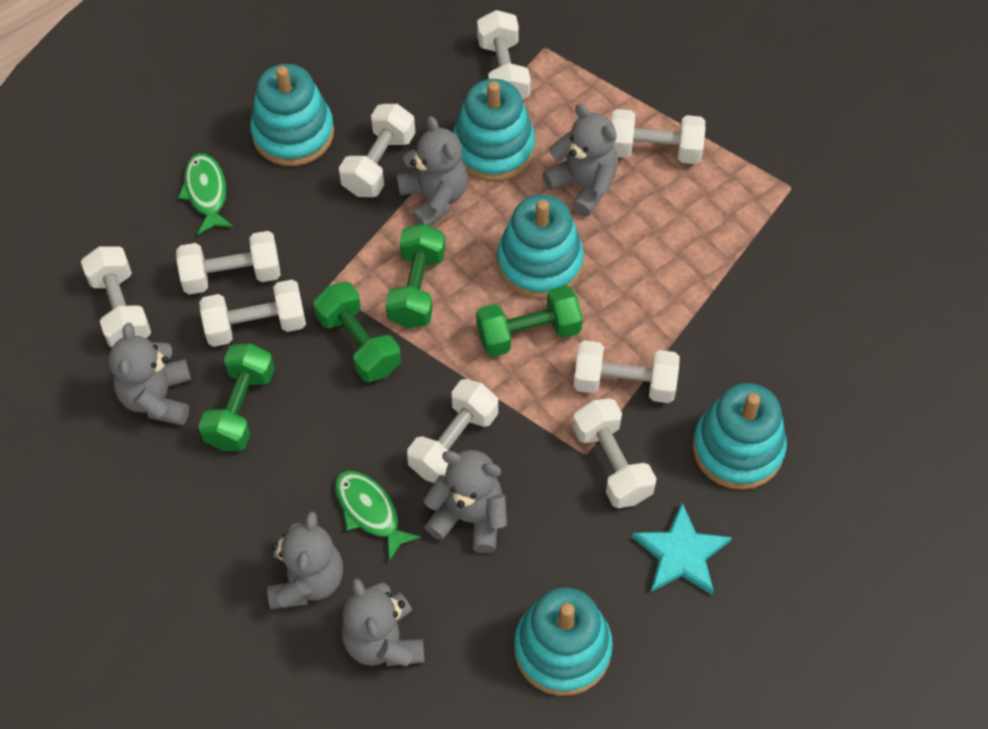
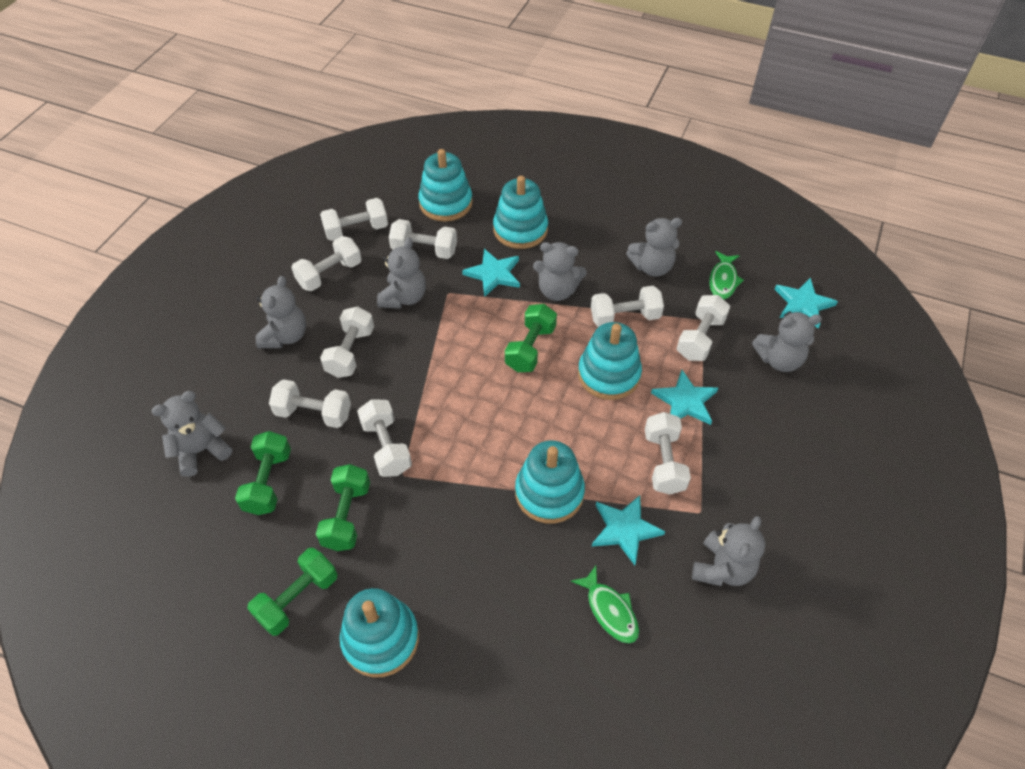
grey teddy bear: [109,323,191,425] [267,511,343,609] [342,578,424,666] [397,116,468,226] [423,450,507,553] [542,104,618,216] = 6 -> [151,391,232,477] [256,276,306,348] [377,238,426,308] [533,242,587,301] [626,218,682,277] [692,516,765,586] [752,311,822,372] = 7
turquoise star: [632,503,732,595] = 1 -> [462,249,520,297] [592,495,665,565] [651,370,718,425] [775,278,838,328] = 4

